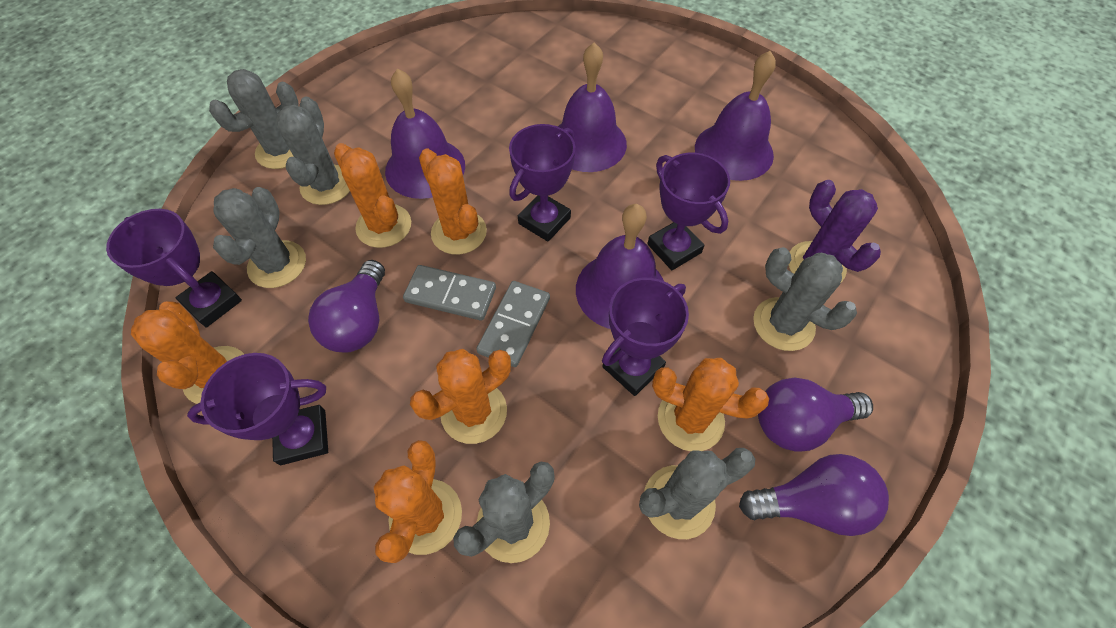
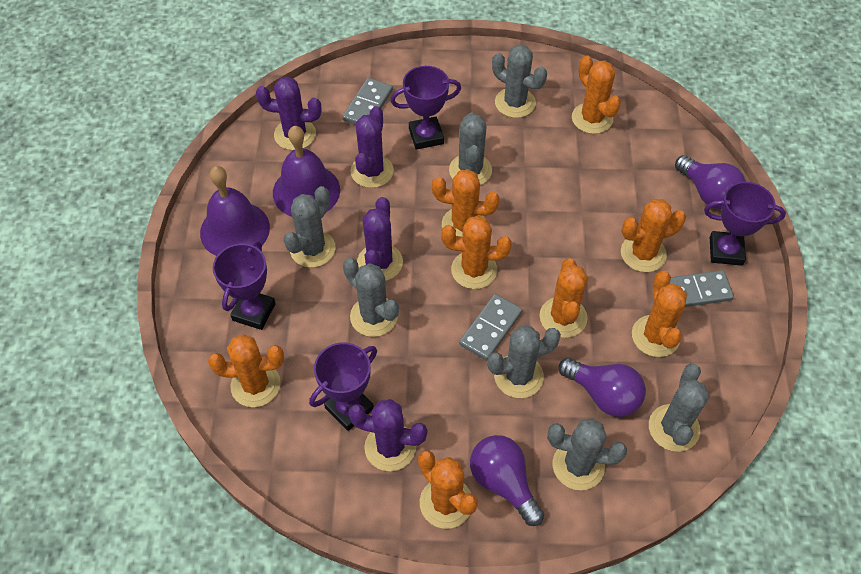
grey cactus: [209,69,298,169] [213,187,306,288] [277,97,350,205] [453,462,554,563] [639,448,755,539] [753,247,857,351] = 6 -> [284,186,336,268] [343,258,399,337] [449,113,492,185] [487,326,561,398] [492,45,547,118] [547,418,627,490] [649,363,709,452] = 7
grey domino: [403,265,496,321] [476,281,550,367] = 2 -> [343,78,393,125] [459,294,522,361] [669,270,734,307] = 3
orange cactus: [131,301,244,404] [334,143,411,248] [374,440,462,563] [410,349,511,444] [419,149,487,255] [652,358,769,451] = 6 -> [208,334,284,407] [418,450,478,529] [432,169,500,237] [441,215,512,289] [539,259,588,338] [572,55,621,134] [621,199,686,272] [632,271,687,357] = 8
purple bell: [385,69,465,199] [558,42,627,172] [576,204,664,329] [695,51,776,181] = 4 -> [200,166,270,256] [273,126,340,217] = 2
purple cactus: [788,180,881,282] = 1 -> [256,77,321,150] [348,399,427,471] [350,106,394,188] [357,197,403,281] = 4
purple trophy: [106,209,242,328] [187,353,328,465] [509,124,575,241] [602,278,689,396] [647,152,730,270] = 5 -> [213,241,276,330] [309,342,377,431] [391,66,461,150] [704,182,786,266] = 4

